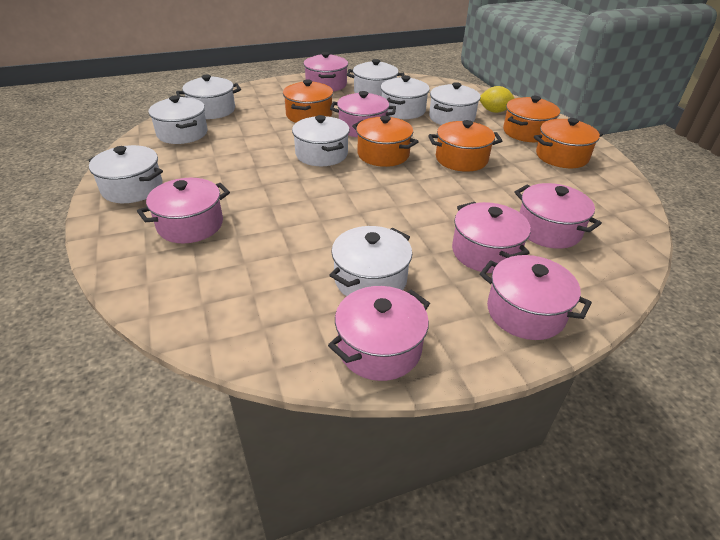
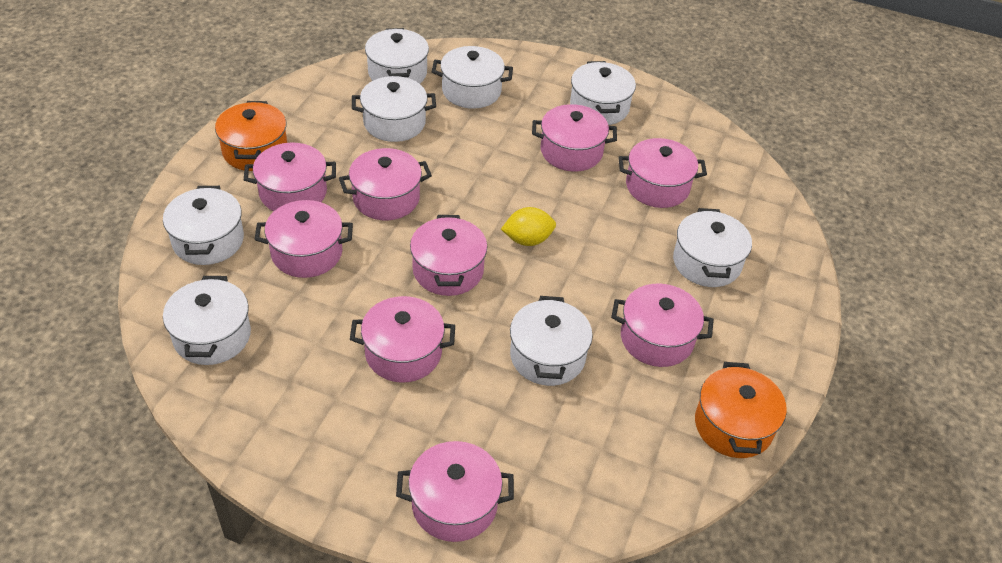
orange pot: [283,79,333,123] [352,116,418,167] [428,120,502,172] [503,96,560,142] [534,118,603,168] = 5 -> [215,101,287,171] [695,362,787,458] = 2
pink pot: [137,178,230,243] [304,52,348,91] [328,286,430,381] [330,91,396,137] [452,202,531,273] [480,255,592,340] [515,183,602,249] = 7 -> [244,143,336,211] [254,200,353,278] [339,148,432,220] [350,296,455,383] [396,441,514,542] [410,215,487,296] [532,104,617,172] [611,284,714,367] [618,138,707,208] = 9

